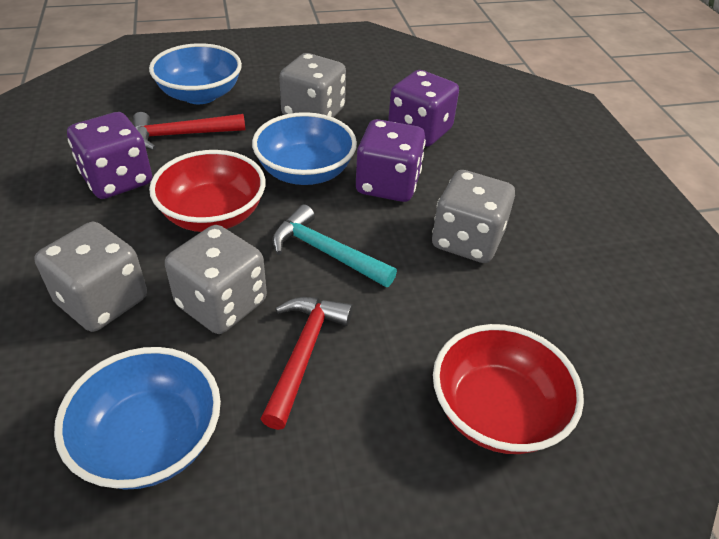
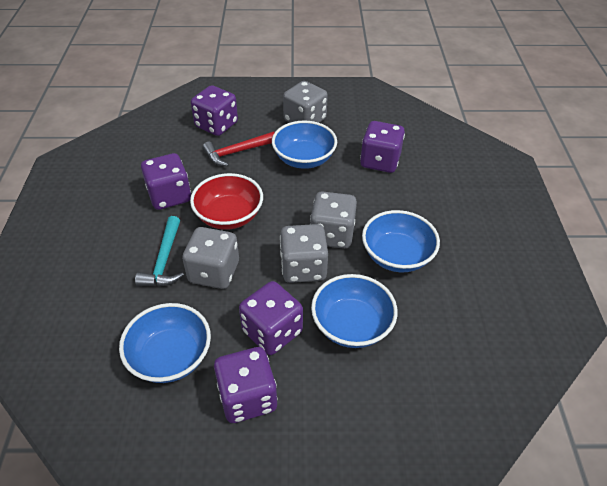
blue bowl: [54,347,221,490] [149,43,242,104] [252,112,357,185] = 3 -> [119,303,211,383] [272,121,337,169] [311,274,398,348] [362,210,440,272] = 4
purple dice: [67,112,152,199] [356,119,426,202] [388,70,459,147] = 3 -> [141,153,191,210] [191,85,238,136] [214,347,277,423] [239,281,303,355] [360,121,405,173] = 5
red bowl: [149,150,265,232] [433,324,584,454] = 2 -> [190,173,263,230] = 1
red hammer: [133,112,245,150] [261,297,353,430] = 2 -> [203,132,275,166] = 1

